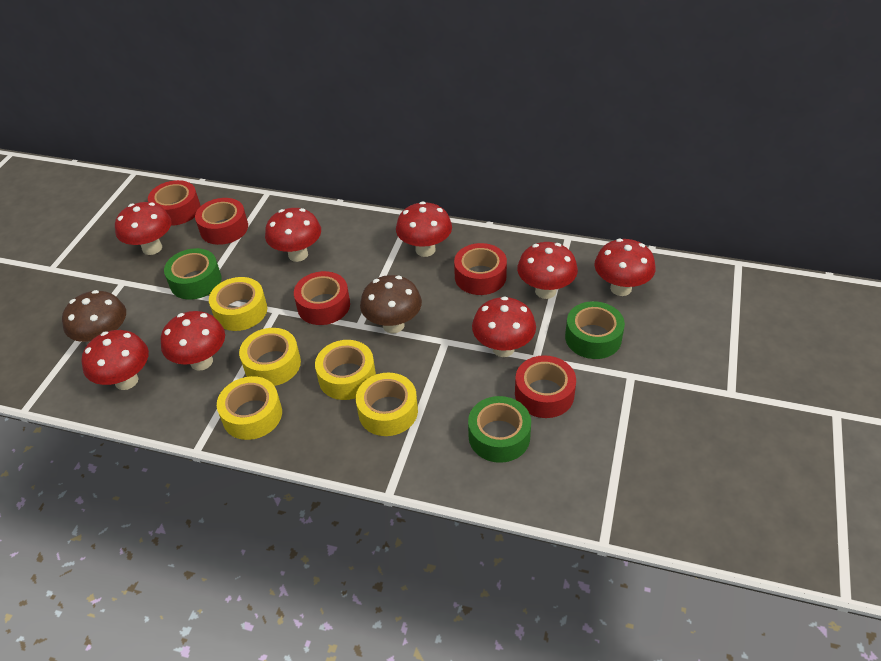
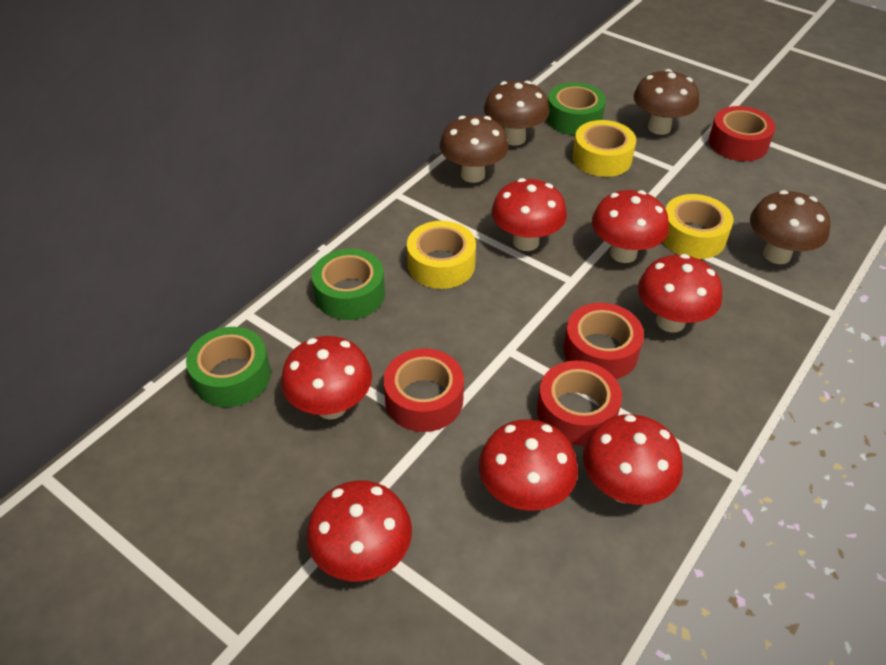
brown mushroom: [62,290,126,342] [360,275,422,333] = 2 -> [440,115,509,183] [484,81,549,145] [633,69,699,135] [750,190,830,264] = 4
red mushroom: [82,330,149,390] [115,202,172,255] [161,311,225,371] [265,208,321,262] [396,201,452,257] [472,297,536,357] [517,242,578,299] [594,239,656,296] = 8 -> [281,336,372,420] [307,481,412,581] [479,419,578,511] [491,178,567,251] [583,414,683,505] [592,190,669,263] [638,254,722,332] = 7
red tape: [148,180,201,226] [195,198,248,245] [294,271,350,325] [454,243,507,295] [515,355,576,418] = 5 -> [383,348,464,432] [537,361,622,446] [563,303,644,379] [709,106,776,161] = 4
yellow tape: [209,277,267,331] [217,376,282,440] [239,328,301,386] [315,340,376,400] [356,373,418,436] = 5 -> [407,221,476,289] [572,120,636,177] [663,194,733,259] = 3

